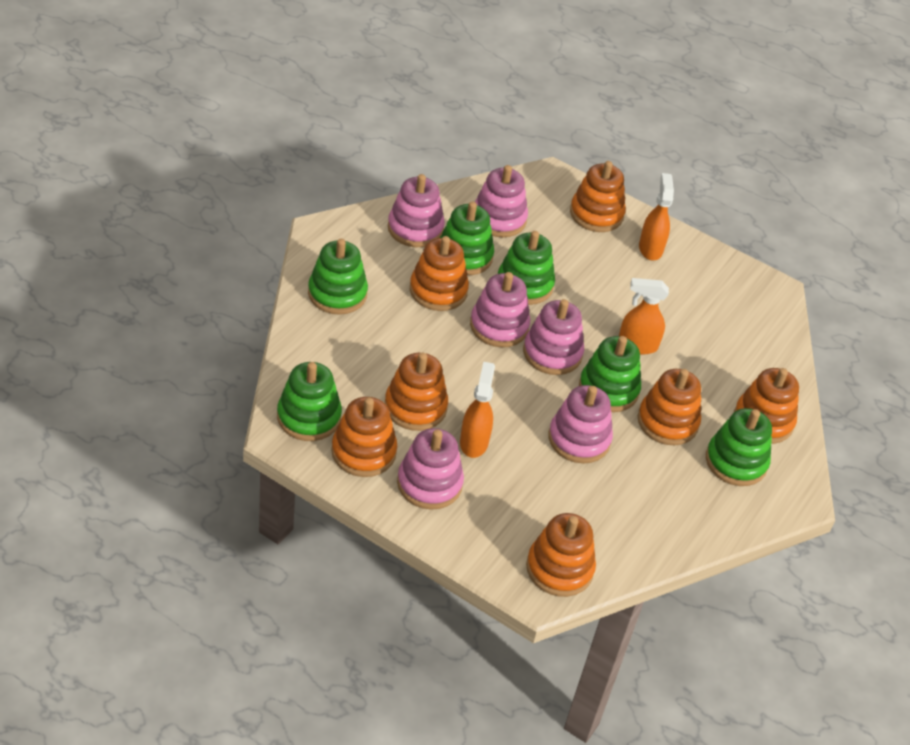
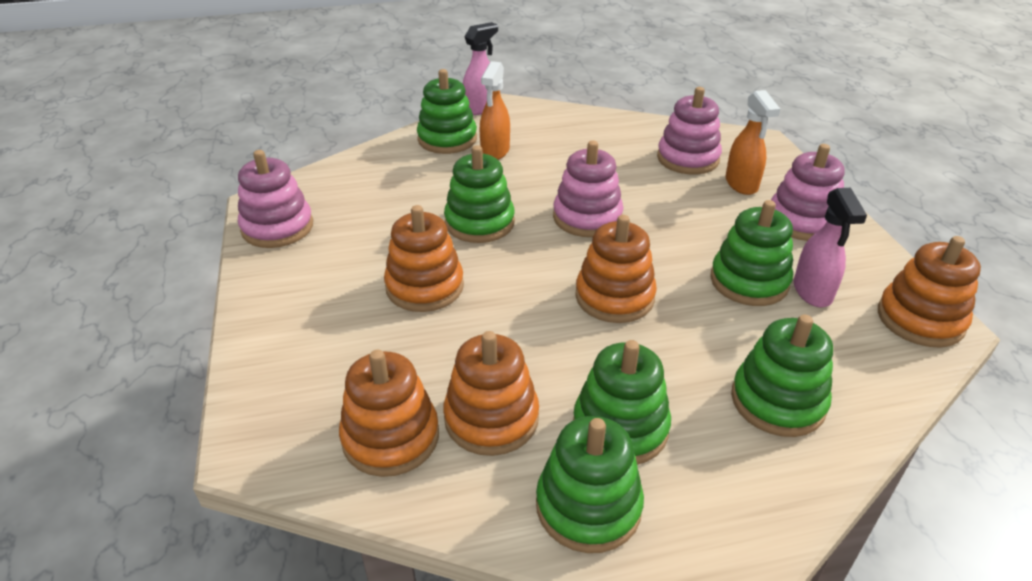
orange spray bottle: [460,362,495,458] [619,278,669,354] [639,173,674,260] = 3 -> [480,61,510,160] [726,90,780,195] = 2
orange stacking toy: [331,397,397,477] [385,352,448,431] [410,236,469,311] [526,513,596,597] [570,161,626,232] [638,369,701,445] [734,368,799,444] = 7 -> [339,350,439,477] [384,205,464,312] [443,331,539,456] [575,215,657,323] [878,236,981,348] = 5
pink spray bottle: none = 0 -> [463,22,498,115] [794,188,867,307] = 2
pink stacking toy: [388,174,445,247] [397,428,464,510] [470,272,530,347] [475,165,528,237] [523,299,584,375] [548,385,613,464] = 6 -> [238,150,313,248] [553,141,623,237] [657,87,722,174] [771,144,845,241] = 4

